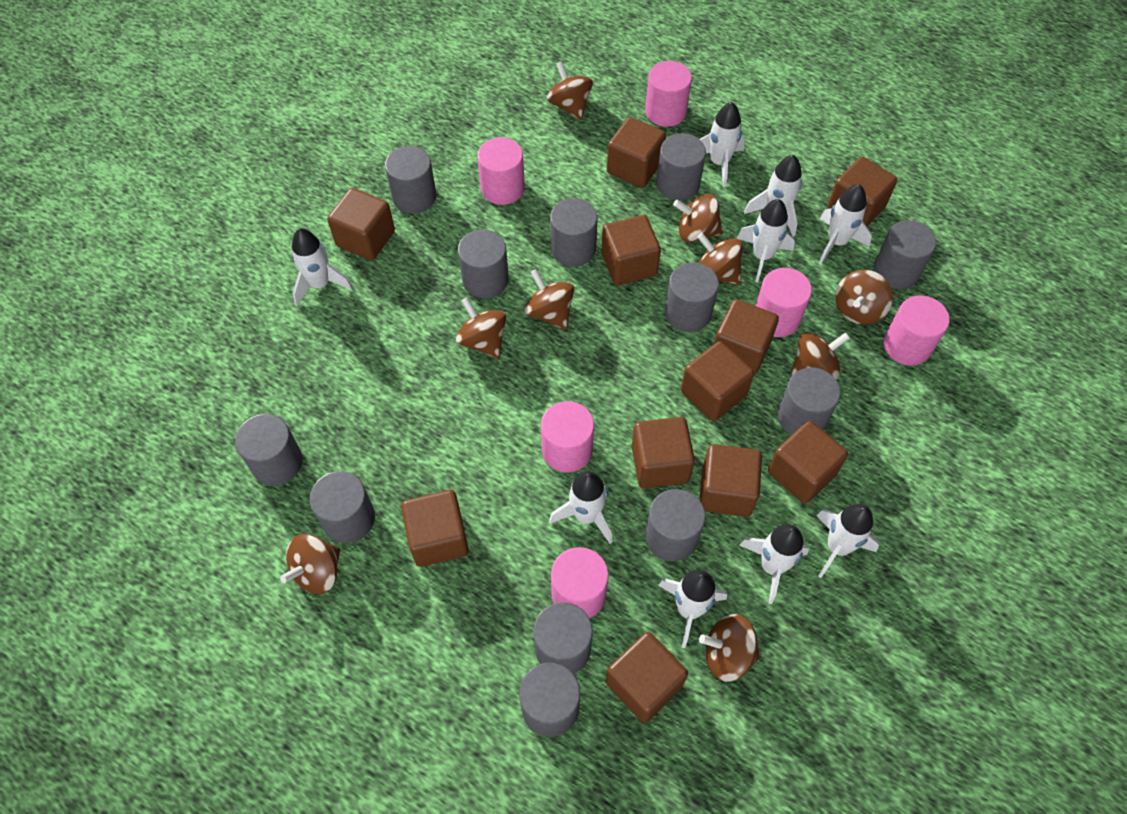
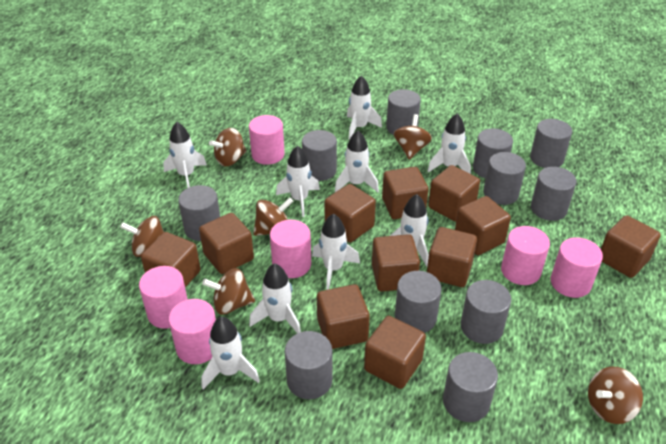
brown spinning top: [280,534,340,594] [456,297,506,359] [525,269,574,330] [547,61,593,120] [673,194,723,242] [697,233,743,285] [699,614,761,682] [790,332,850,379] [835,270,893,325] = 9 -> [120,216,164,257] [202,268,255,315] [209,128,246,166] [253,197,293,236] [394,114,432,160] [588,367,643,424] = 6
grey cylinder: [235,414,303,485] [310,471,375,543] [385,146,436,214] [458,229,509,298] [519,662,580,737] [533,602,593,674] [550,198,598,267] [645,489,705,561] [656,133,706,201] [665,262,719,332] [777,368,841,435] [874,220,936,289] = 12 -> [178,185,220,241] [285,331,332,399] [302,130,337,181] [386,89,421,135] [395,271,442,333] [443,352,498,422] [461,280,511,344] [473,128,513,178] [484,152,526,205] [530,119,572,168] [531,167,576,221] = 11

